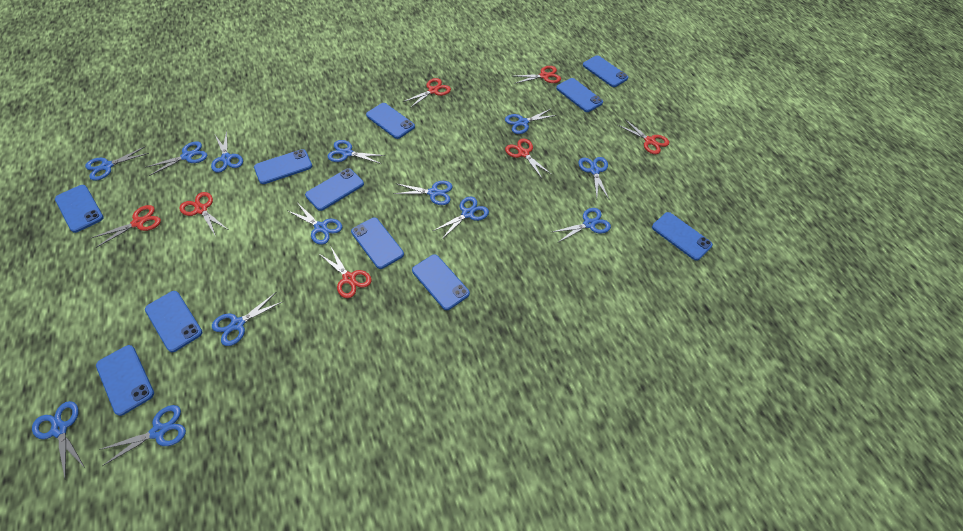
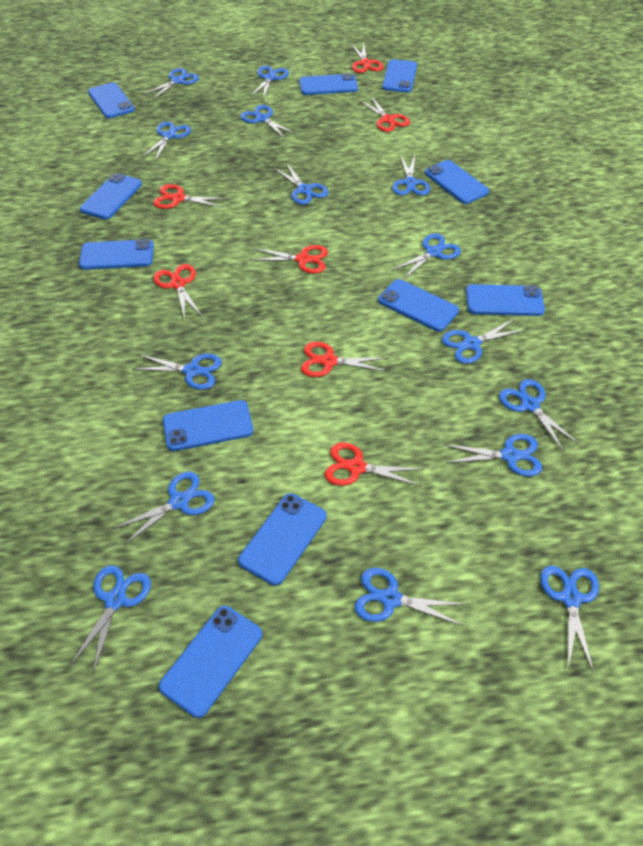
blue scissors: [32,401,85,480] [85,146,149,181] [99,405,186,466] [145,141,207,176] [211,131,243,173] [212,292,284,346] [288,202,342,245] [328,140,385,164] [394,181,452,205] [433,197,489,240] [505,109,557,134] [553,208,611,243] [578,157,609,199] = 13 -> [70,565,151,674] [112,472,215,545] [132,353,222,390] [142,122,191,161] [143,68,199,100] [240,105,296,138] [250,66,289,100] [273,162,328,205] [354,568,465,626] [392,154,430,196] [392,234,461,280] [442,319,525,364] [445,434,542,477] [499,379,579,452] [540,566,599,672] = 15

